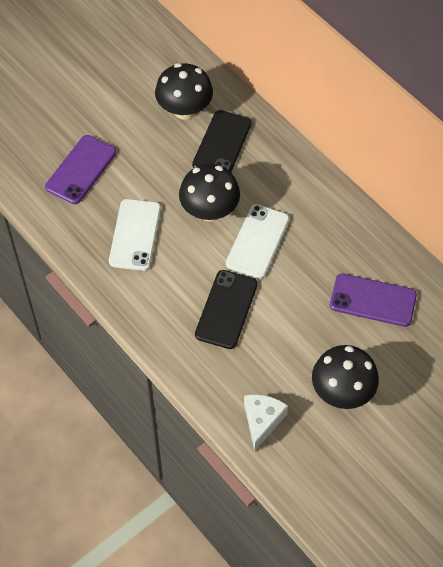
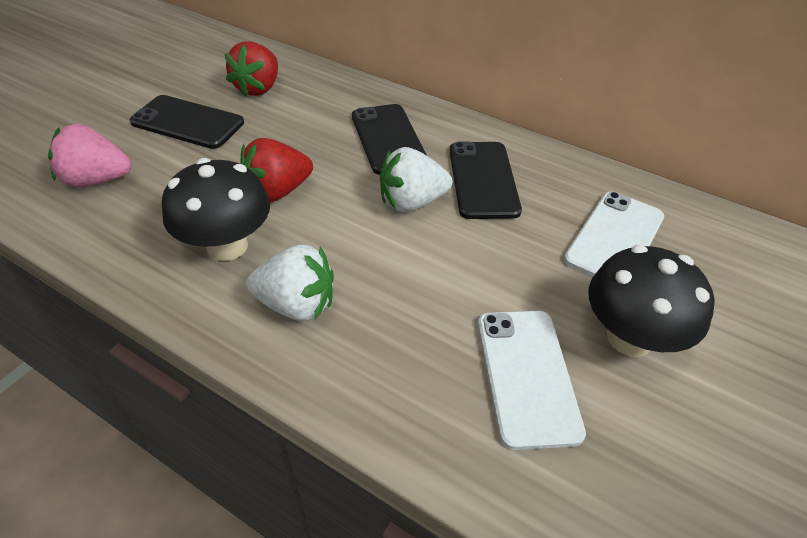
black mushroom: [155,63,213,120] [179,164,240,221] [312,345,379,409] = 3 -> [162,158,270,261] [588,245,715,357] = 2
black phone: [192,110,252,172] [195,270,258,349] = 2 -> [130,95,244,149] [352,104,427,175] [449,142,522,219] = 3
pink strawberry: none = 0 -> [48,124,131,187] = 1
purple phone: [45,135,116,204] [330,273,417,327] = 2 -> none = 0
red strawberry: none = 0 -> [225,41,278,97] [240,138,313,202] = 2
white cheese: [244,394,288,451] = 1 -> none = 0
white strawberry: none = 0 -> [246,245,334,321] [380,147,452,212] = 2

